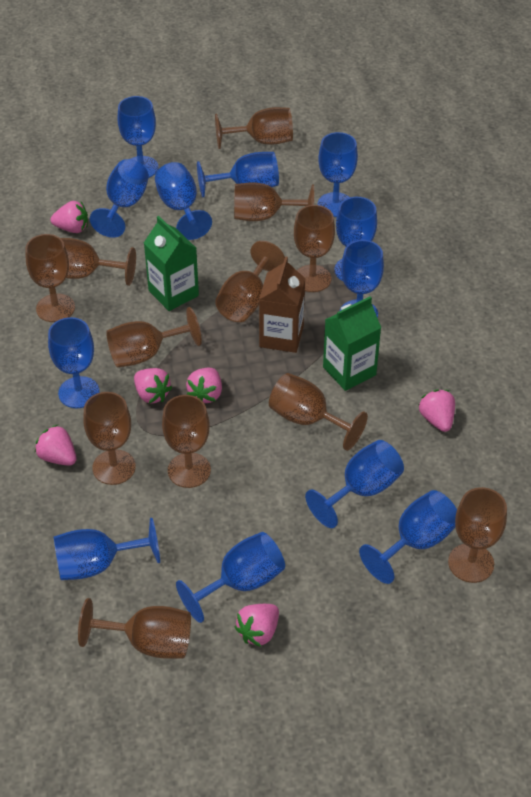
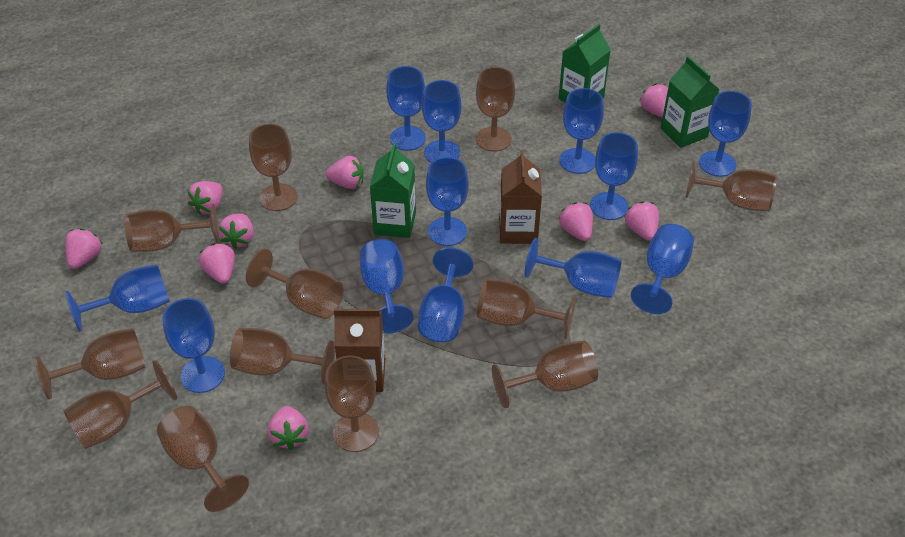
brown carton: [259,256,305,353] = 1 -> [334,309,385,392] [499,150,542,244] = 2
green carton: [144,216,199,311] [323,296,381,391] = 2 -> [370,143,416,238] [558,24,611,103] [661,56,720,148] = 3
pink strawberry: [35,425,77,466] [50,201,88,233] [134,368,172,403] [186,368,222,403] [234,604,279,647] [419,389,455,432] = 6 -> [65,228,103,269] [187,181,223,215] [199,243,235,284] [219,213,254,249] [268,406,309,450] [326,156,364,189] [559,202,593,241] [624,201,659,241] [639,83,668,118] = 9

